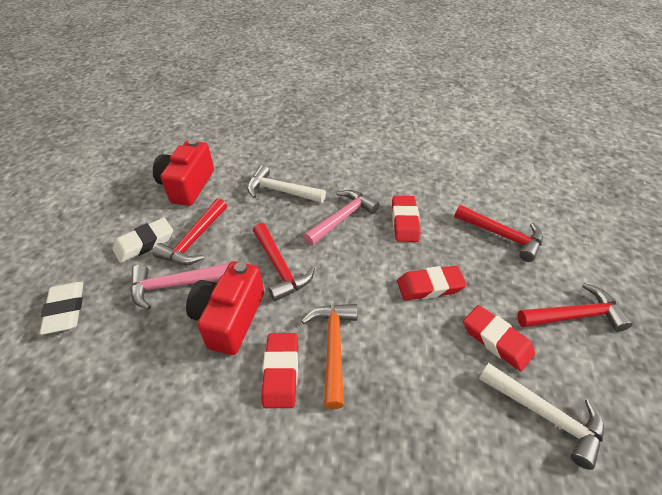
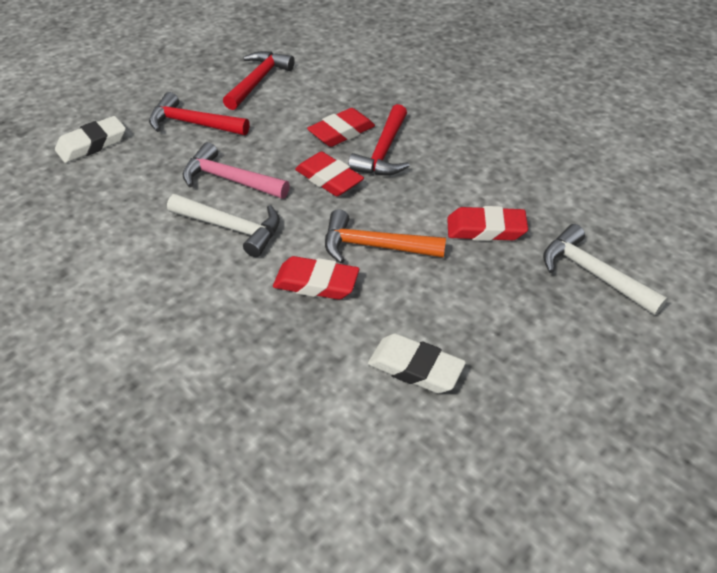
pink hammer: [131,263,229,310] [303,190,380,246] = 2 -> [182,142,290,199] = 1
red camera: [153,139,214,206] [186,261,264,355] = 2 -> none = 0
red hammer: [152,198,227,265] [253,223,315,301] [454,205,543,262] [517,283,633,332] = 4 -> [149,92,250,135] [223,51,295,110] [348,104,409,175] = 3

